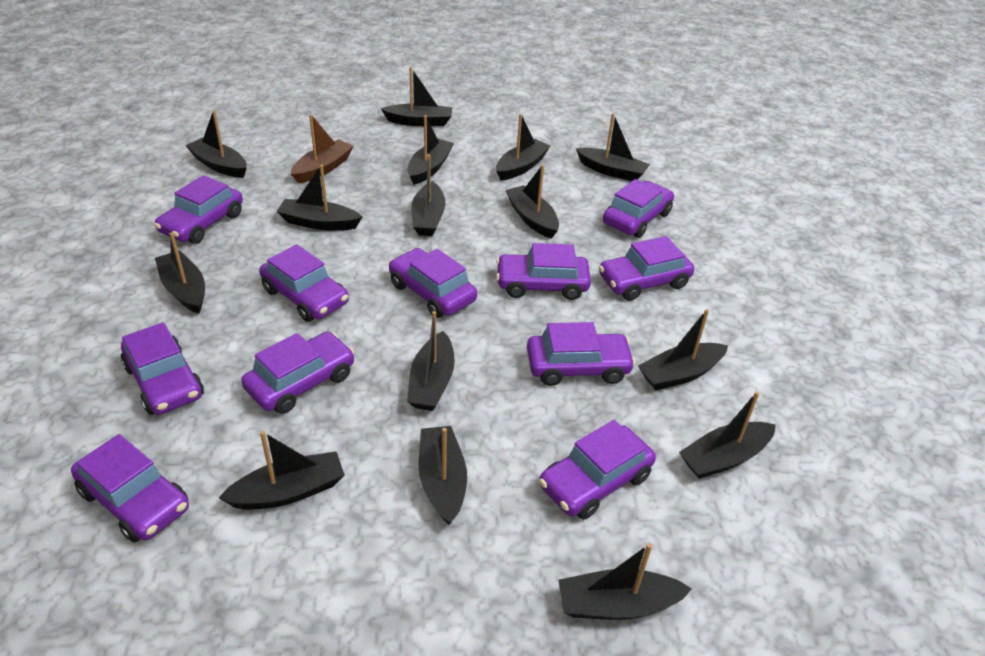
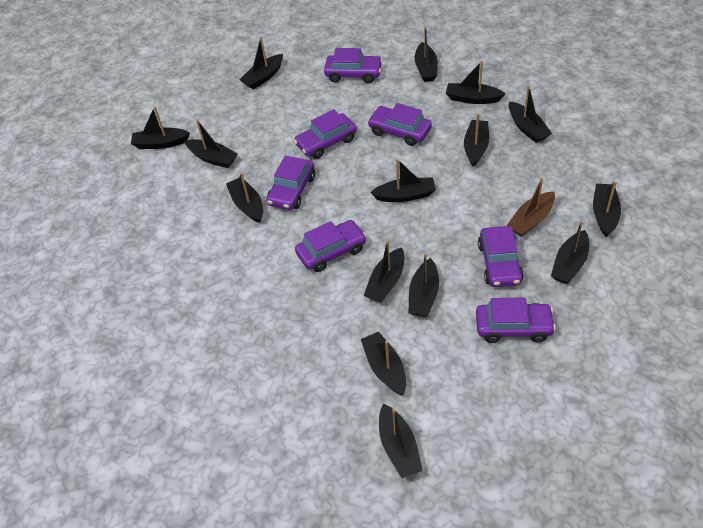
purple car: [71,434,189,543] [121,322,204,415] [154,175,243,244] [241,332,355,414] [259,244,349,322] [389,248,477,318] [496,243,591,300] [527,322,636,386] [539,420,656,520] [599,236,694,301] [603,179,674,238] = 11 -> [266,156,315,210] [294,109,357,159] [295,220,367,272] [324,48,383,83] [367,103,432,146] [476,297,556,343] [478,226,524,287] = 7

